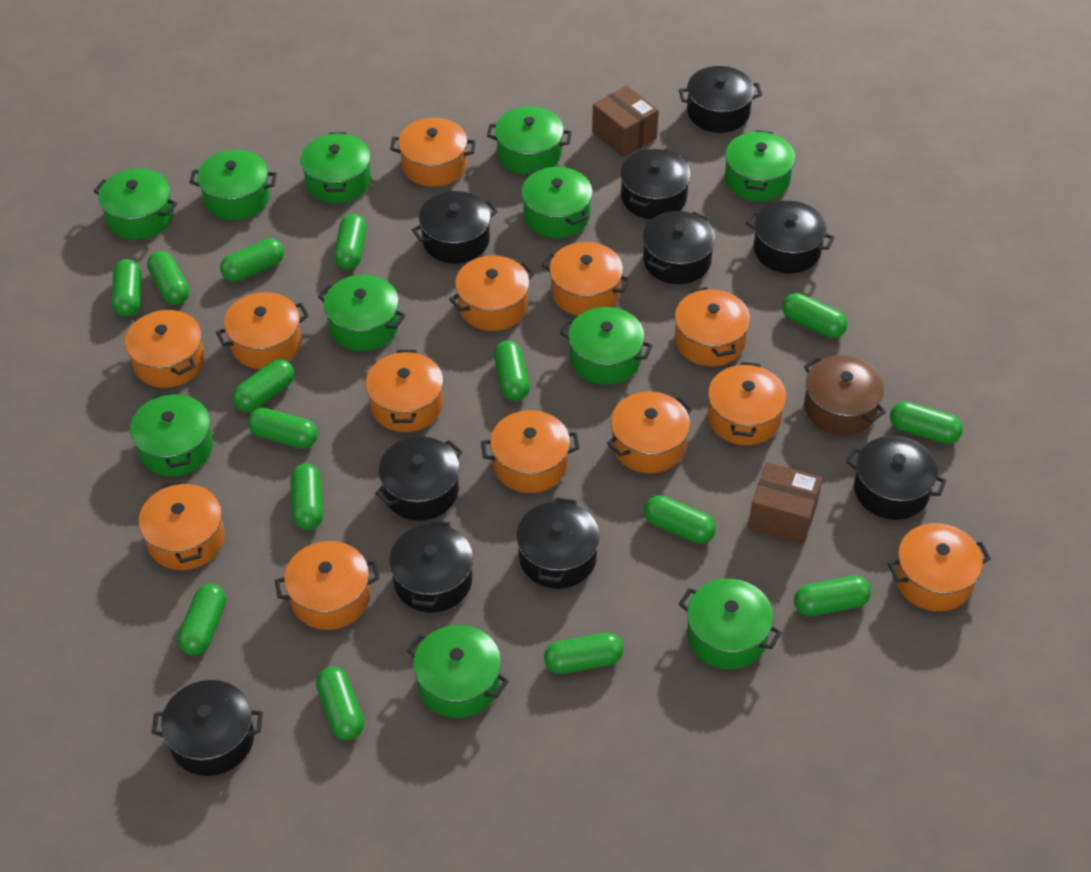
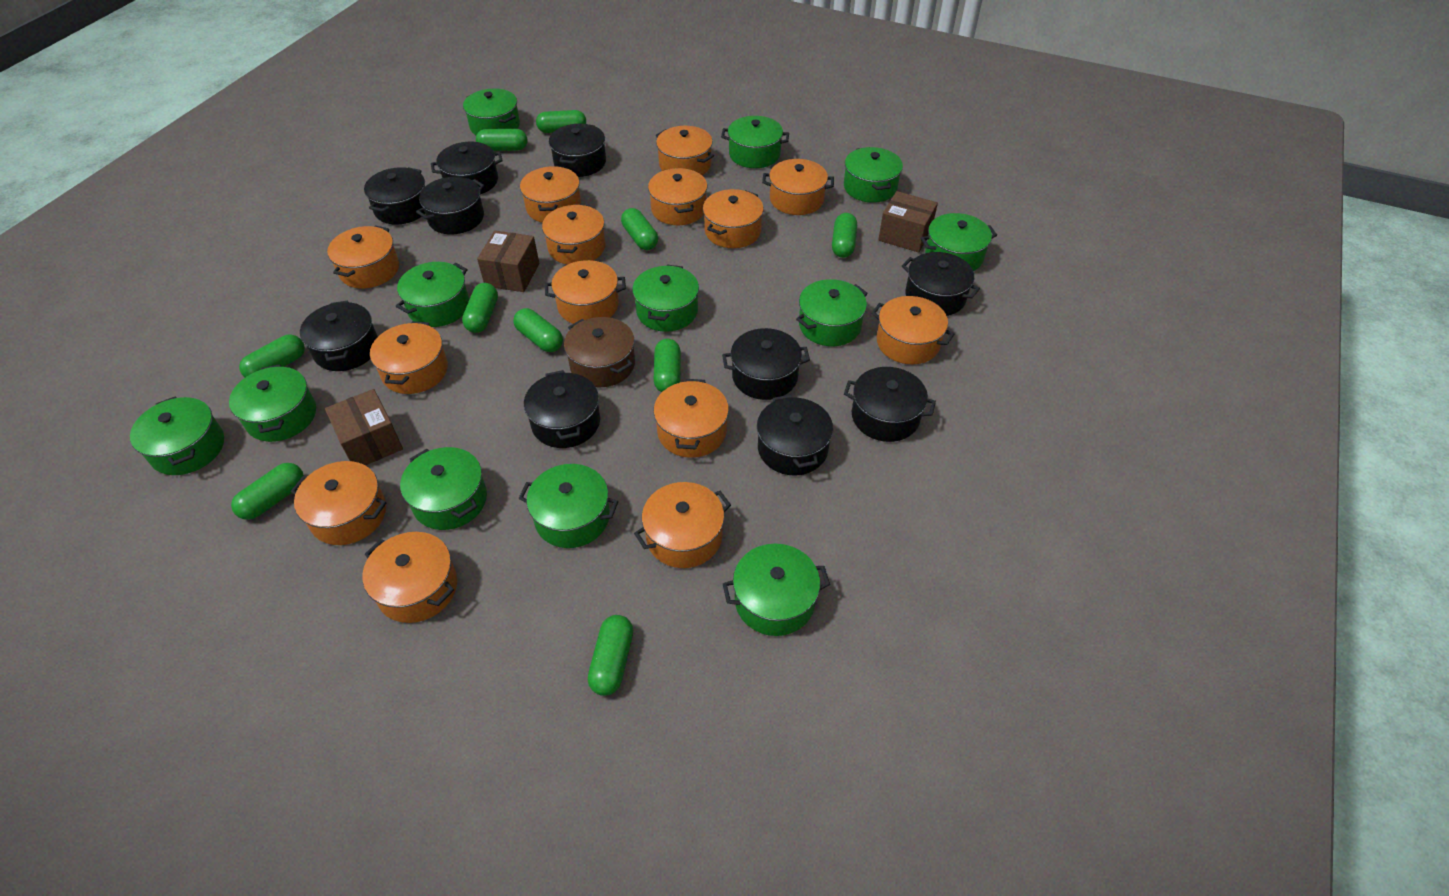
brown box: [592,85,659,158] [748,462,823,545] = 2 -> [325,389,403,465] [477,230,539,292] [878,191,938,253] = 3
green capsule: [112,259,141,317] [147,251,189,305] [178,584,226,655] [220,238,284,282] [232,359,294,412] [248,408,318,449] [290,464,323,530] [316,667,364,740] [334,214,367,269] [494,341,530,401] [544,633,624,674] [644,495,716,544] [782,293,847,338] [794,576,871,616] [890,401,963,444] = 15 -> [231,463,304,520] [239,335,305,377] [462,283,498,333] [476,129,528,151] [513,308,563,352] [536,110,586,133] [588,615,633,696] [621,208,658,250] [654,339,681,392] [832,213,857,258] = 10
green pot: [94,168,177,240] [130,391,213,476] [189,150,277,220] [301,132,371,203] [318,275,406,351] [407,625,509,718] [487,107,572,175] [521,167,593,238] [560,307,653,385] [679,579,782,669] [725,130,795,202] = 11 -> [130,397,224,475] [229,364,316,442] [396,262,469,327] [400,447,487,530] [463,88,520,135] [519,464,618,548] [632,265,699,332] [721,116,789,168] [723,544,830,636] [796,279,868,346] [844,147,903,203] [921,213,997,271] = 12
orange pot: [125,310,205,388] [139,480,225,570] [216,292,309,369] [275,541,380,630] [366,350,444,432] [390,118,476,187] [449,255,535,331] [481,410,580,493] [542,242,631,316] [607,392,692,473] [675,287,750,366] [708,362,787,445] [888,523,991,611] = 13 -> [291,461,387,545] [327,226,399,288] [362,532,457,623] [370,321,448,394] [520,166,581,223] [542,204,606,265] [545,260,626,324] [634,482,731,568] [648,168,707,225] [654,379,729,458] [656,126,714,175] [703,189,764,248] [762,159,834,215] [871,296,955,365] = 14

